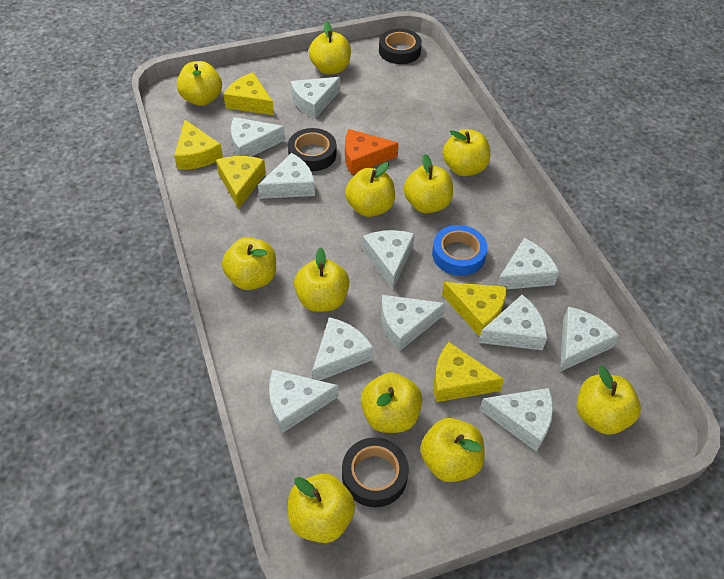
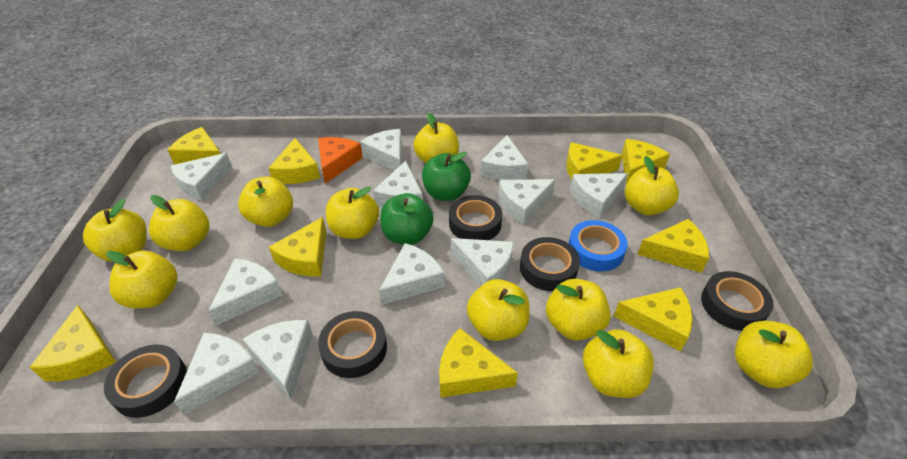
black tape: [288,128,336,171] [342,437,409,507] [379,28,422,64] = 3 -> [104,344,187,418] [318,311,387,378] [449,195,502,240] [520,237,580,291] [701,271,773,331] = 5
green apple: none = 0 -> [380,193,434,245] [422,152,471,201] = 2
yellow cheese: [174,120,223,170] [216,156,266,209] [223,72,274,115] [434,342,504,402] [442,282,507,337] = 5 -> [30,305,116,381] [168,127,220,165] [269,138,320,184] [269,217,326,276] [439,328,518,397] [566,142,623,180] [613,287,693,351] [622,139,670,184] [637,219,709,273] = 9

